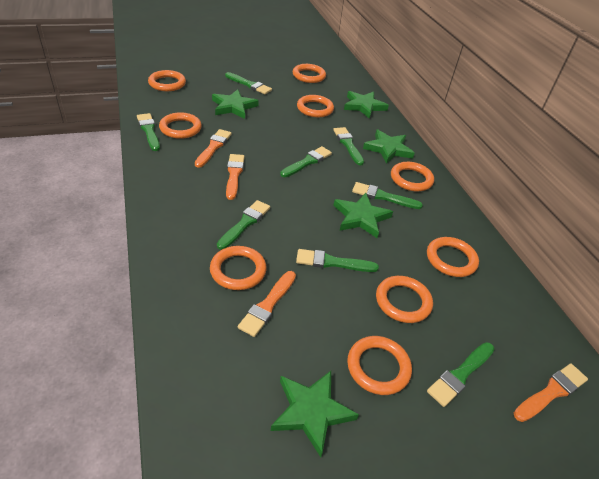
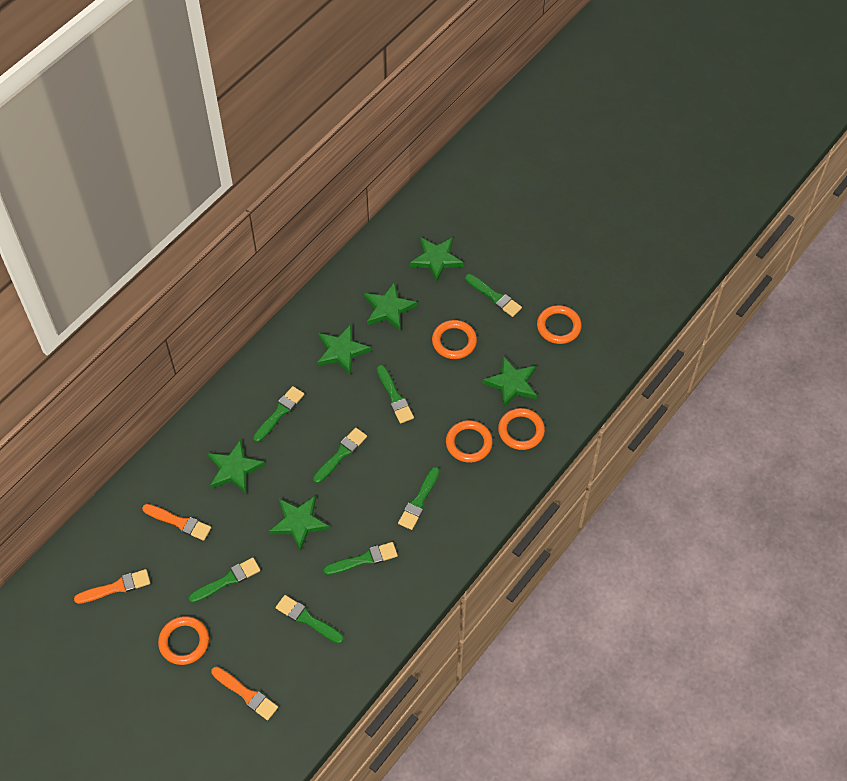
green star: [212,89,259,119] [271,371,359,457] [333,193,393,238] [344,91,389,119] [363,130,415,164] = 5 -> [208,439,265,494] [269,495,329,551] [317,324,371,374] [364,282,417,331] [410,237,464,283] [483,356,537,408] = 6
orange brush: [195,129,232,168] [226,154,245,200] [238,271,296,337] [514,363,588,422] = 4 -> [74,569,150,604] [142,504,211,541] [211,666,278,720] = 3
orange ring: [148,70,186,91] [159,112,202,139] [210,246,267,290] [293,64,326,83] [297,95,334,117] [347,336,412,395] [376,276,433,323] [391,162,434,192] [427,237,479,277] = 9 -> [158,616,209,665] [432,320,477,359] [446,420,493,463] [498,408,545,450] [537,305,582,344] = 5

